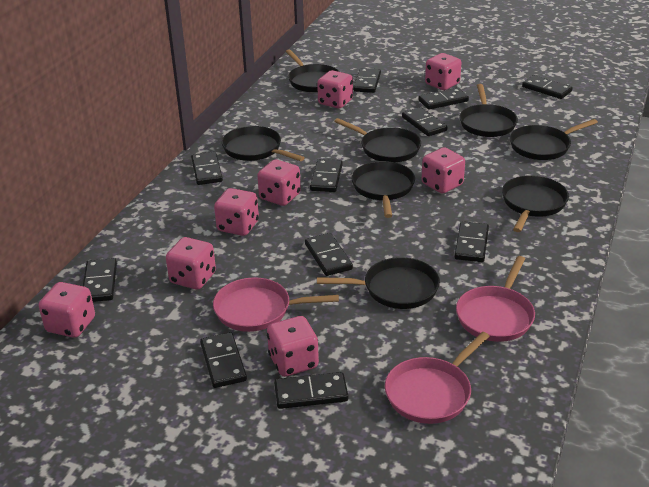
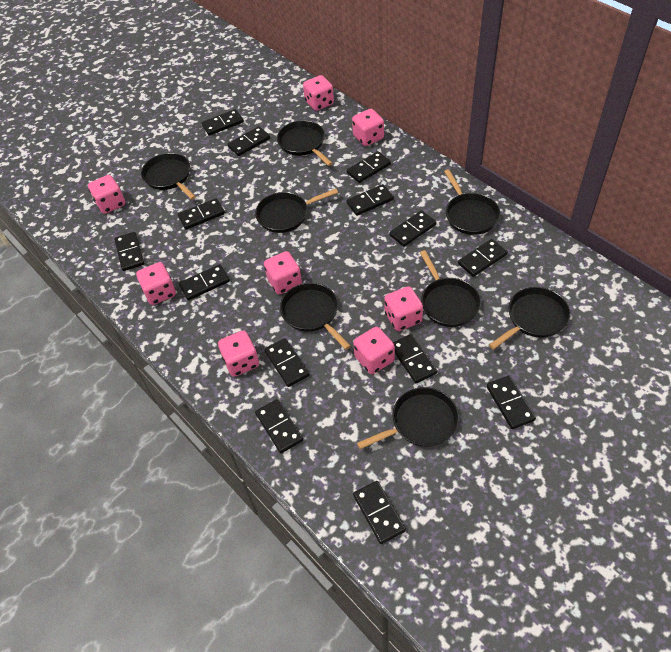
black domino: [83,258,117,302] [191,152,223,185] [200,332,247,388] [274,372,348,409] [305,233,353,276] [310,159,343,192] [353,68,381,93] [402,107,447,136] [419,88,469,110] [455,221,489,262] [522,75,573,99] = 11 -> [114,232,144,271] [178,198,225,230] [179,264,230,300] [201,109,244,136] [227,126,270,156] [255,399,303,453] [264,338,310,387] [347,151,391,183] [347,184,394,216] [353,481,406,544] [389,210,436,247] [393,334,437,383] [458,239,508,277] [486,375,536,429] = 14
pink pan: [213,277,339,332] [385,332,490,424] [456,256,535,342] = 3 -> none = 0

